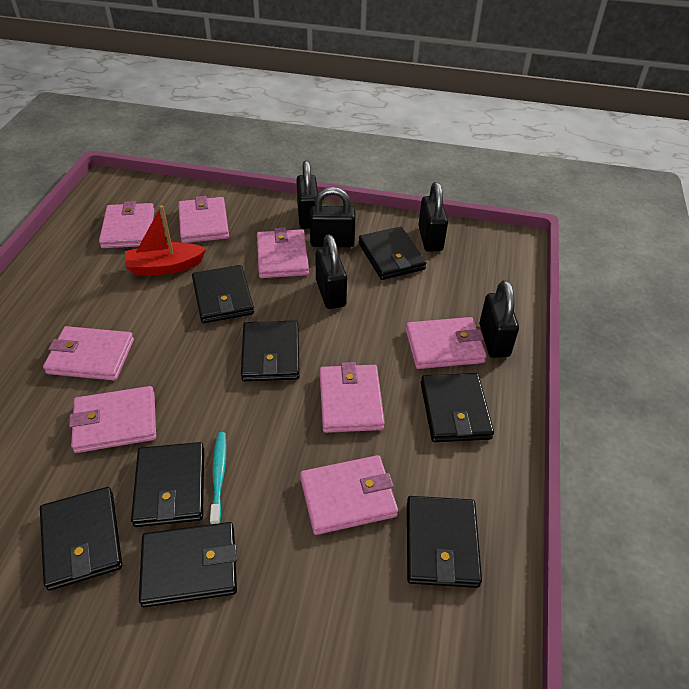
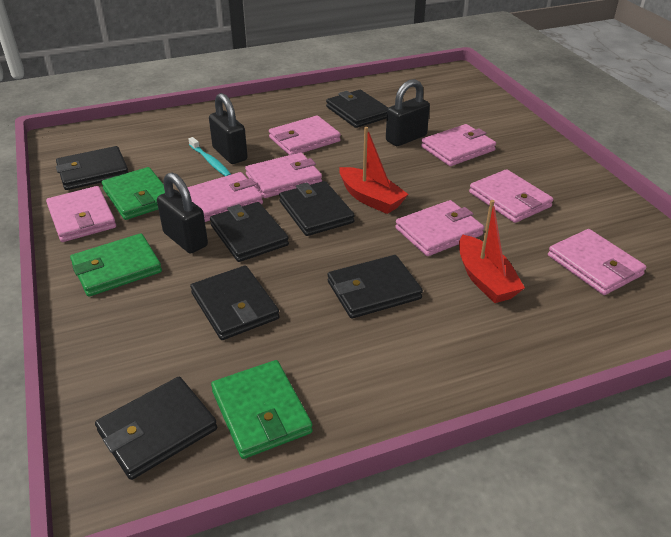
black padlock: [296,160,318,229] [310,187,356,247] [315,235,347,309] [418,182,448,252] [480,280,519,358] = 5 -> [157,172,208,254] [209,93,248,164] [386,79,430,146] = 3
black wallet: [40,487,122,591] [131,442,204,527] [139,522,237,607] [192,265,254,323] [241,321,300,381] [358,227,426,280] [407,496,482,588] [421,373,494,442] = 8 -> [56,146,129,190] [95,377,217,480] [190,265,280,340] [210,202,289,262] [279,181,355,236] [326,90,388,128] [327,255,423,319] = 7
green wallet: none = 0 -> [70,233,162,297] [102,167,165,220] [211,360,313,459] = 3
red boat: [125,205,206,276] = 1 -> [339,127,408,214] [459,200,525,303] = 2

